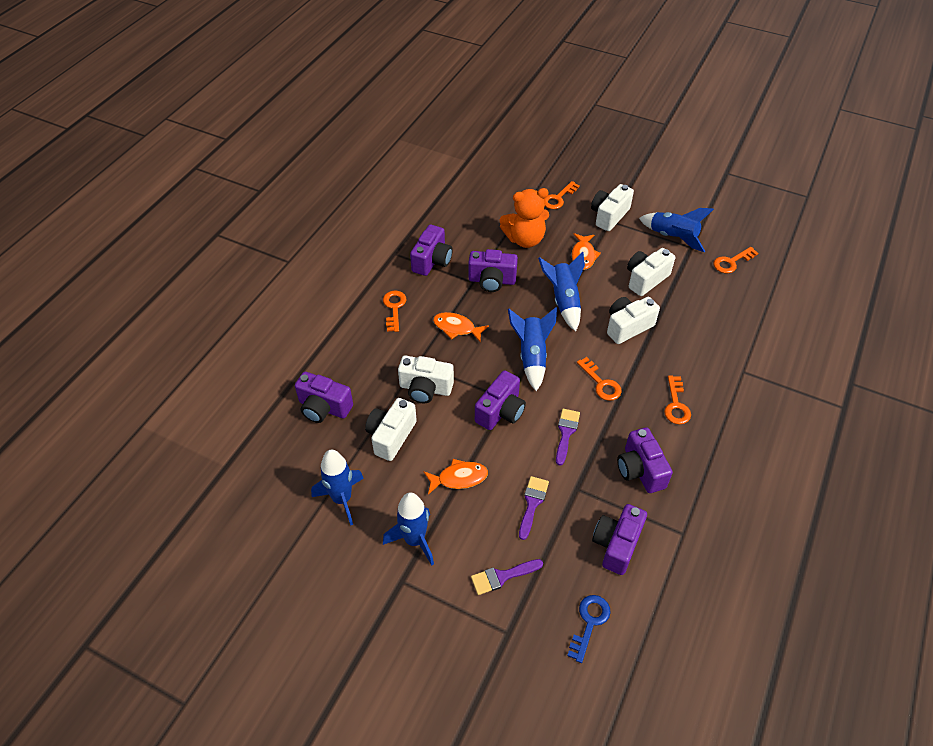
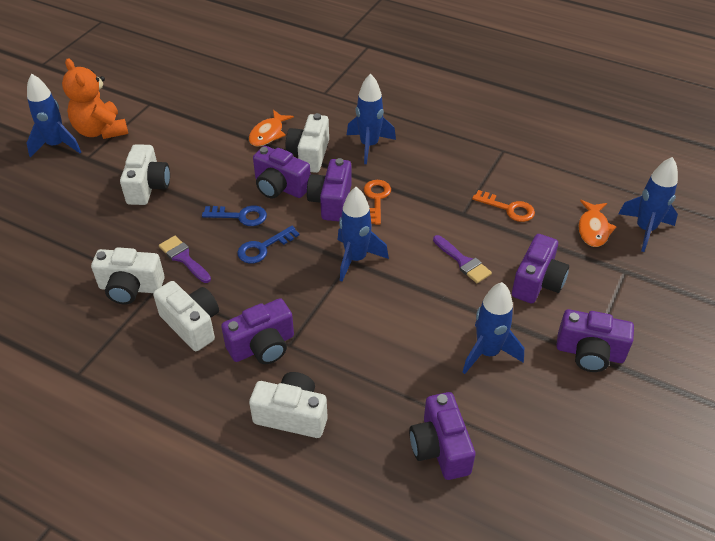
blue key: [567,595,611,663] = 1 -> [202,205,267,226] [237,226,300,264] = 2
orange fish: [423,459,488,494] [433,312,489,342] [572,233,601,270] = 3 -> [249,110,294,147] [578,200,616,247] = 2
orange key: [383,290,406,332] [544,181,580,209] [577,357,622,401] [664,376,691,425] [713,247,758,273] = 5 -> [364,180,391,225] [472,190,535,222] = 2
purple brush: [471,559,543,595] [519,476,549,540] [556,409,580,466] = 3 -> [159,236,211,283] [433,235,492,283] = 2

